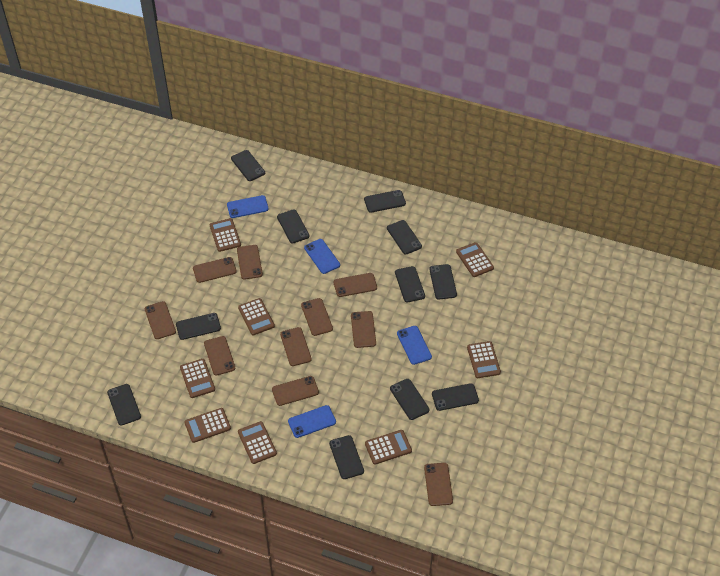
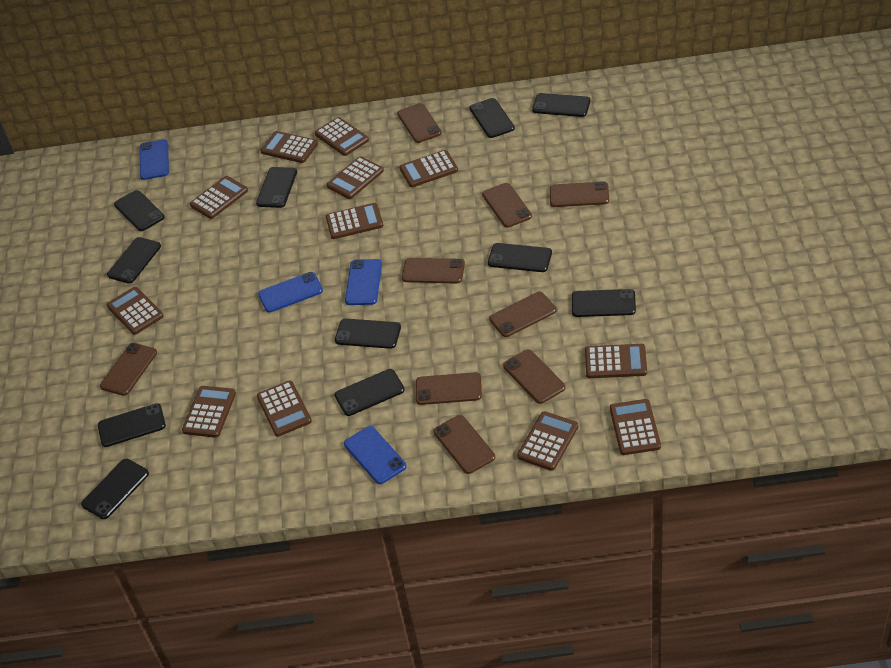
brown calculator: [180,359,215,398] [185,408,231,443] [210,218,241,252] [238,298,275,335] [238,421,277,464] [365,430,412,465] [456,242,494,277] [467,341,501,378] = 8 -> [106,287,164,335] [182,386,236,438] [190,176,248,219] [257,380,312,437] [261,131,318,163] [315,117,369,156] [326,203,383,239] [327,156,384,199] [399,150,458,187] [517,411,578,471] [585,344,647,378] [610,399,661,455] = 12
brown phone: [145,301,176,339] [193,257,237,283] [204,336,235,376] [237,245,263,280] [272,376,319,406] [280,327,312,366] [301,298,333,336] [334,273,377,297] [351,311,376,348] [424,463,453,506] = 10 -> [100,343,157,396] [397,103,442,143] [402,258,465,283] [416,372,482,405] [433,415,495,474] [482,183,532,228] [489,292,556,337] [503,349,565,404] [550,181,609,207] = 9

